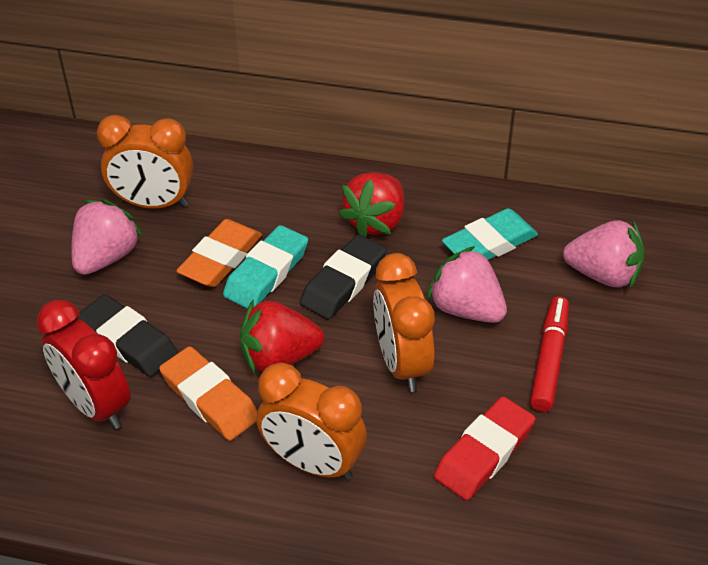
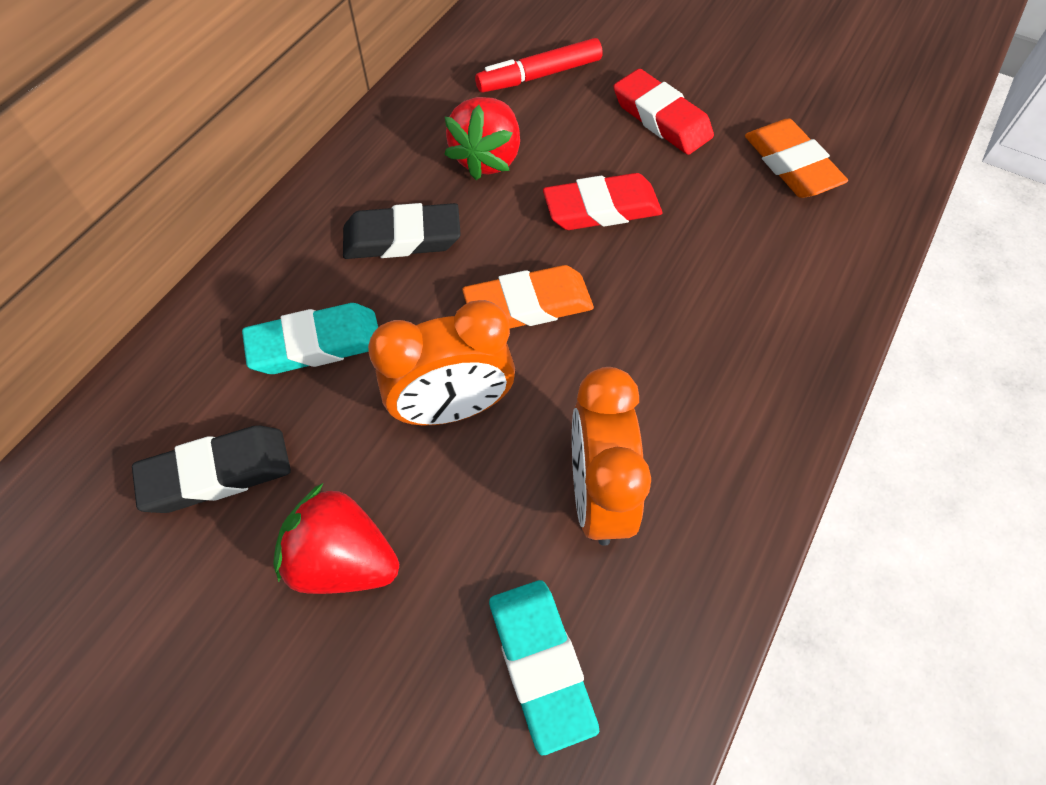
orange clock: [97,115,193,208] [257,363,367,480] [373,253,435,392] = 3 -> [368,300,515,425] [572,367,651,546] = 2
pink strawberry: [71,200,143,275] [427,246,507,323] [563,220,645,289] = 3 -> none = 0
red clock: [37,300,131,429] = 1 -> none = 0
red eraser: [434,396,535,500] = 1 -> [543,173,662,230] [614,69,714,155] = 2

